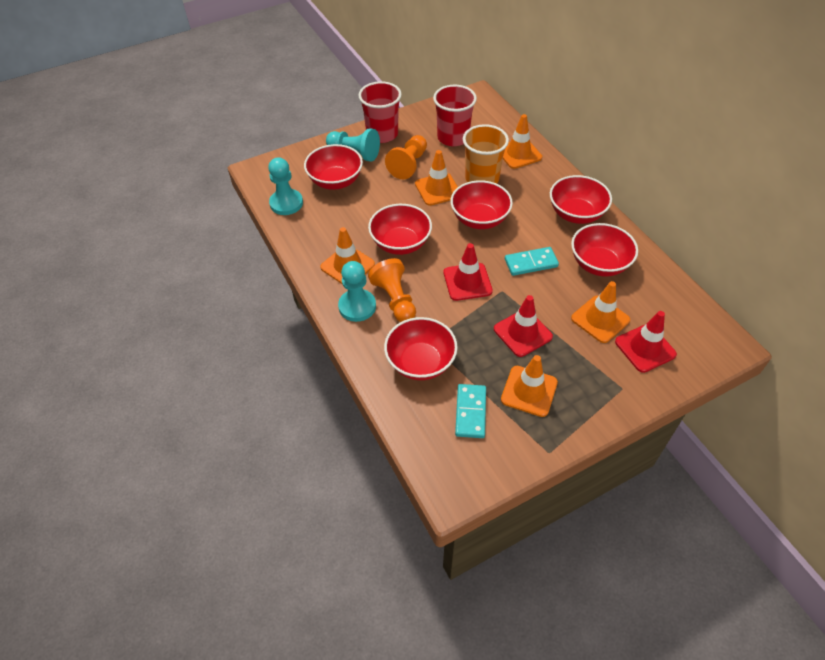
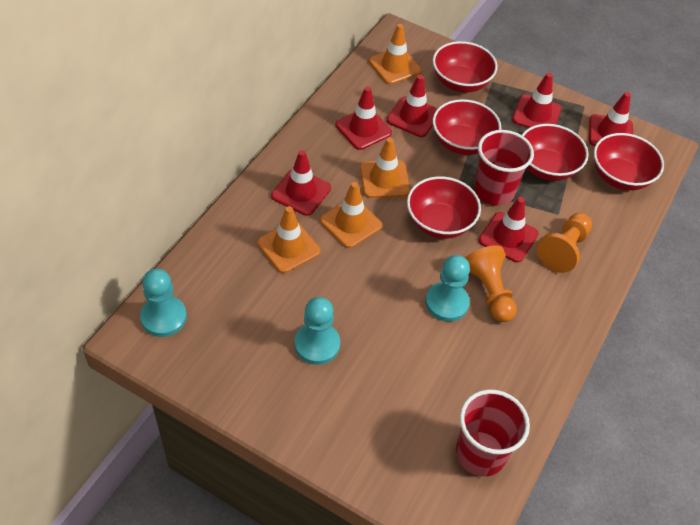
orange cup: [463,124,509,184] = 1 -> none = 0
orange traffic cone: [320,227,375,285] [415,150,458,206] [501,355,558,417] [503,114,542,169] [571,281,630,343] = 5 -> [257,206,320,273] [320,182,382,248] [360,138,410,198] [369,24,421,84] = 4
red bowl: [304,144,363,190] [368,204,432,255] [384,317,458,380] [450,180,513,229] [550,175,612,224] [571,223,638,277] = 6 -> [407,176,481,239] [433,41,498,93] [433,99,501,155] [522,124,589,181] [594,133,664,191] = 5
red traffic cone: [444,243,493,301] [494,295,553,357] [615,311,677,373] = 3 -> [271,150,331,216] [336,87,392,150] [387,75,438,137] [479,197,539,262] [512,73,562,128] [589,92,633,146] = 6
turquoise domino: [455,384,486,438] [505,247,559,276] = 2 -> none = 0

